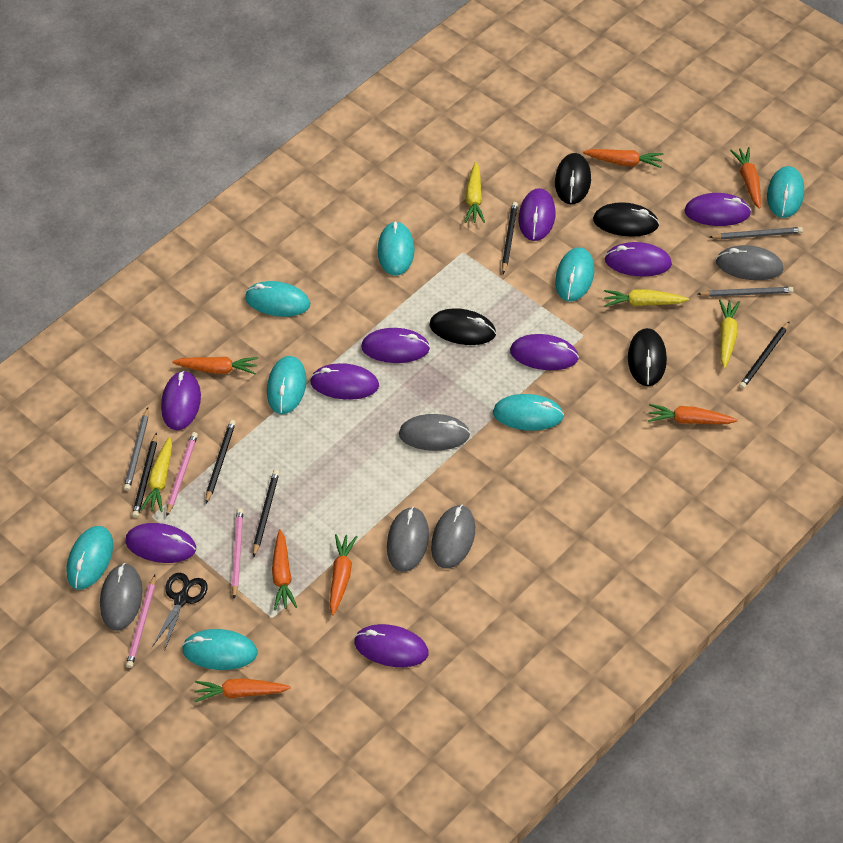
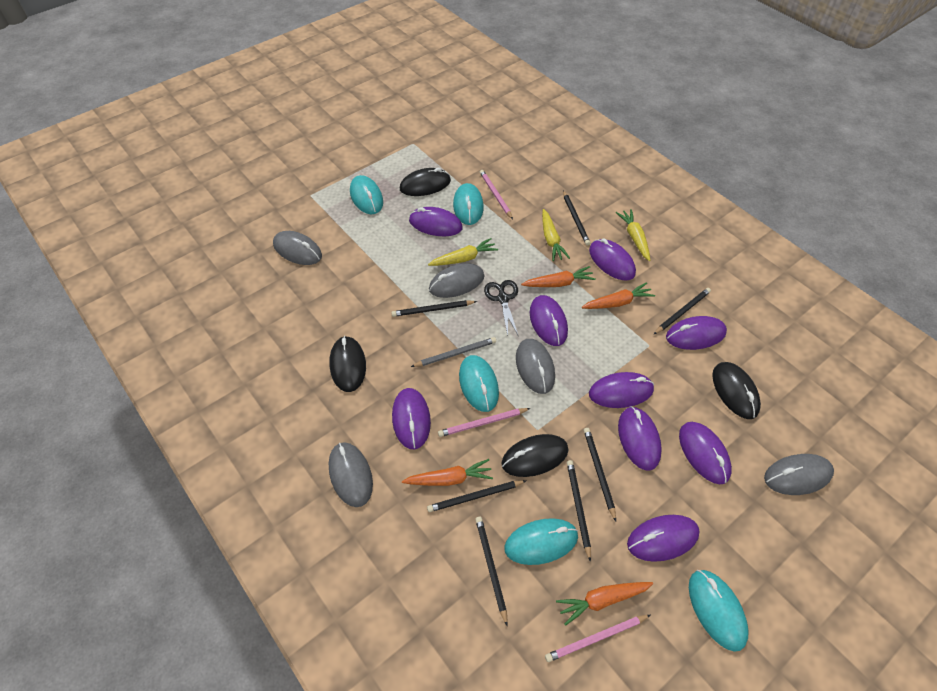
black pencil: [132,432,157,518] [206,420,236,503] [253,470,279,557] [502,202,518,274] [739,321,790,389] = 5 -> [391,300,477,317] [427,480,527,512] [475,517,508,626] [563,190,590,245] [567,460,591,562] [584,428,616,522] [653,288,711,335] = 7
grey pencil: [124,407,148,491] [698,287,794,297] [709,227,803,239] = 3 -> [411,337,496,367] = 1
orange carrot: [172,357,258,374] [195,678,291,702] [272,529,297,610] [330,534,358,615] [583,149,663,168] [648,404,738,424] [730,147,761,209] = 7 -> [402,459,493,486] [521,266,596,287] [556,582,653,626] [582,282,655,309] = 4
turquoise mouse: [66,526,113,590] [182,629,258,670] [245,281,310,317] [267,356,307,414] [377,221,415,276] [493,394,564,431] [555,247,594,301] [767,166,804,218] = 8 -> [350,175,383,214] [453,183,484,225] [459,355,499,412] [504,518,578,565] [689,570,749,652] = 5
yellow carrot: [141,437,172,512] [465,162,485,223] [604,289,689,307] [719,299,740,369] = 4 -> [428,238,498,266] [542,209,570,261] [616,209,650,261] = 3

